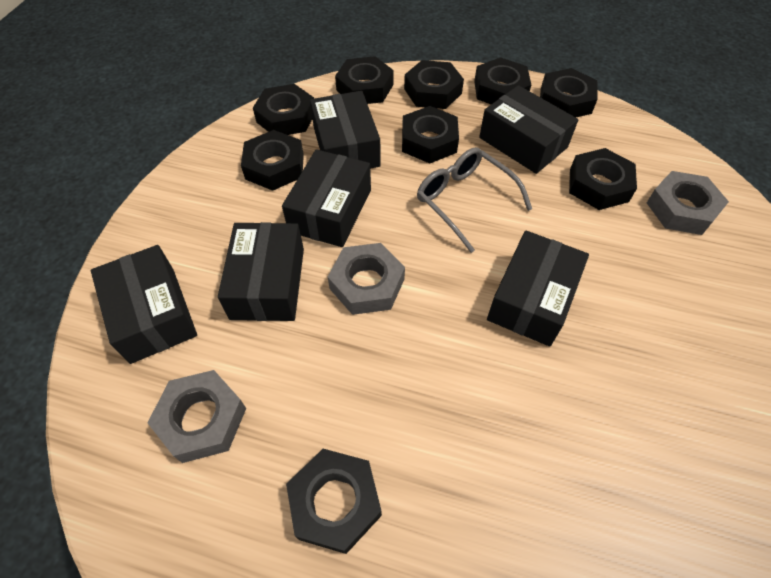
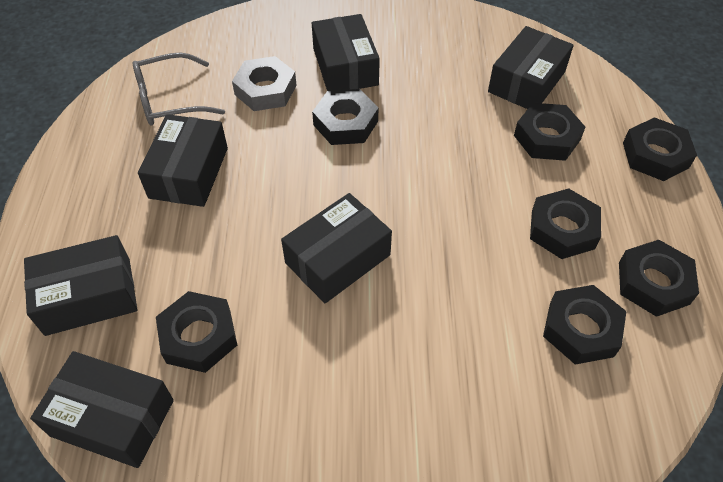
black nut: [241,130,304,191] [253,84,314,135] [286,449,382,554] [335,56,394,104] [402,106,459,164] [404,60,464,109] [474,57,531,104] [540,68,598,117] [569,148,637,210] = 9 -> [156,291,237,373] [312,89,378,145] [514,103,585,161] [530,188,601,259] [543,285,626,365] [619,240,699,317] [623,117,697,181] = 7
grey nut: [148,370,246,463] [328,243,405,315] [647,171,729,235] = 3 -> [232,56,297,111] = 1

